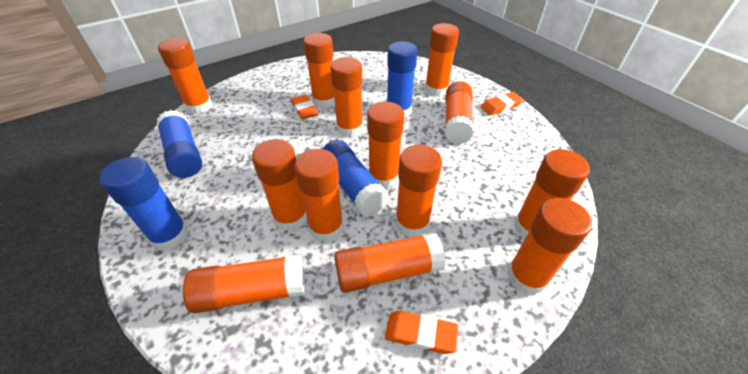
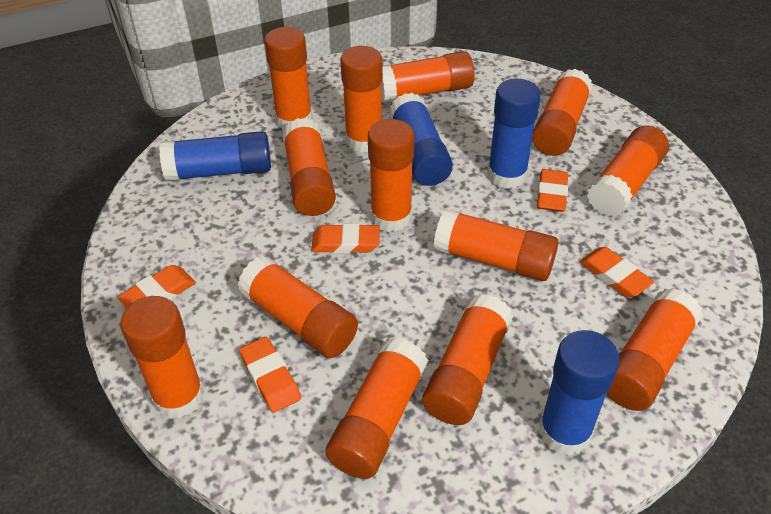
orange eraser: [291,95,318,119] [385,311,458,354] [481,92,523,115] = 3 -> [118,265,196,308] [239,337,301,413] [311,223,380,253] [537,169,568,212] [579,247,654,298] = 5

